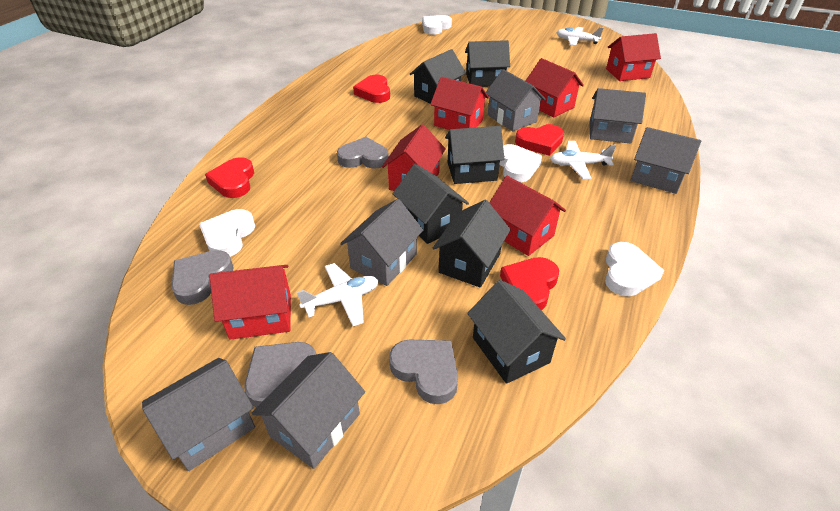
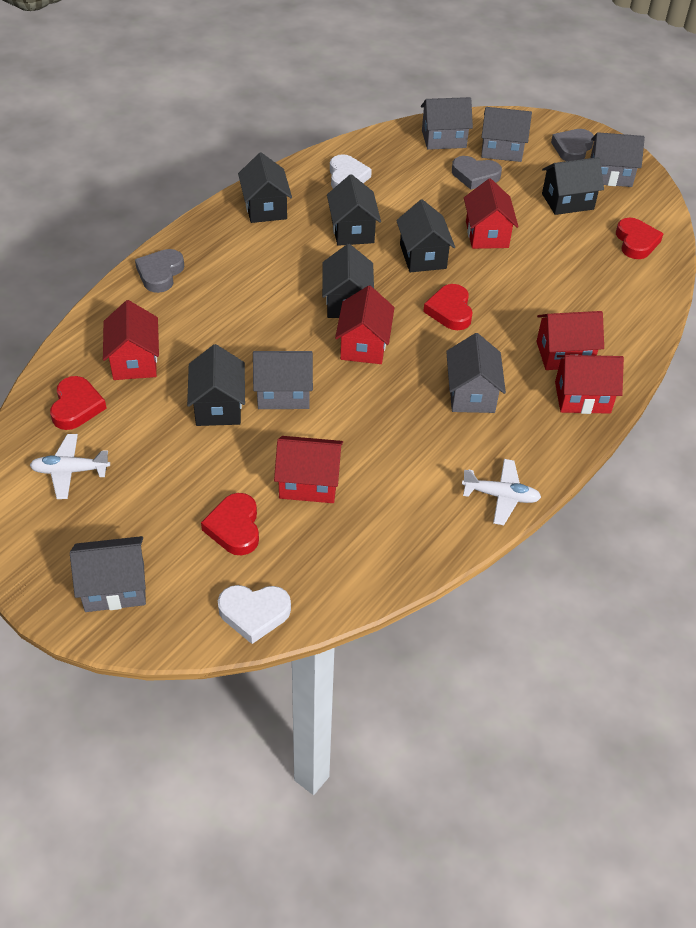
grey heart: [171,250,234,305] [244,342,316,407] [337,137,389,169] [389,340,458,404] = 4 -> [135,249,184,293] [452,156,502,190] [551,129,594,161] = 3
white heart: [199,209,255,257] [422,15,452,35] [500,144,542,183] [605,242,664,296] = 4 -> [218,585,291,644] [330,154,372,189] = 2
white plane: [297,263,379,326] [550,141,616,179] [556,27,603,46] = 3 -> [30,434,110,499] [462,459,541,525] = 2

